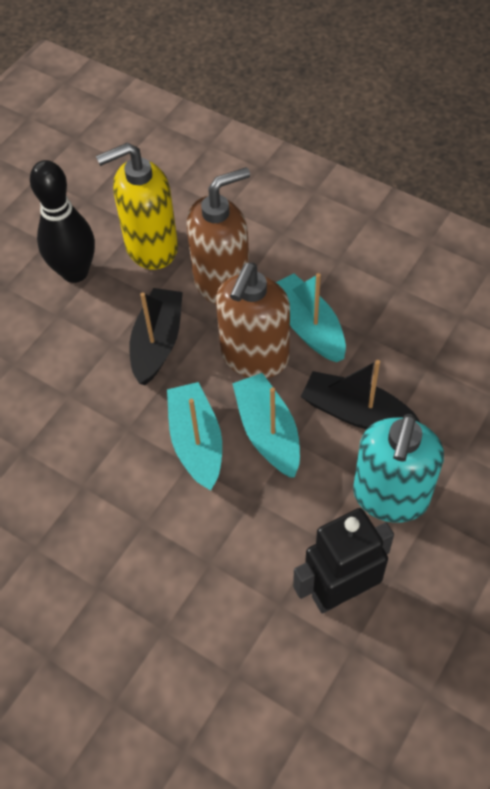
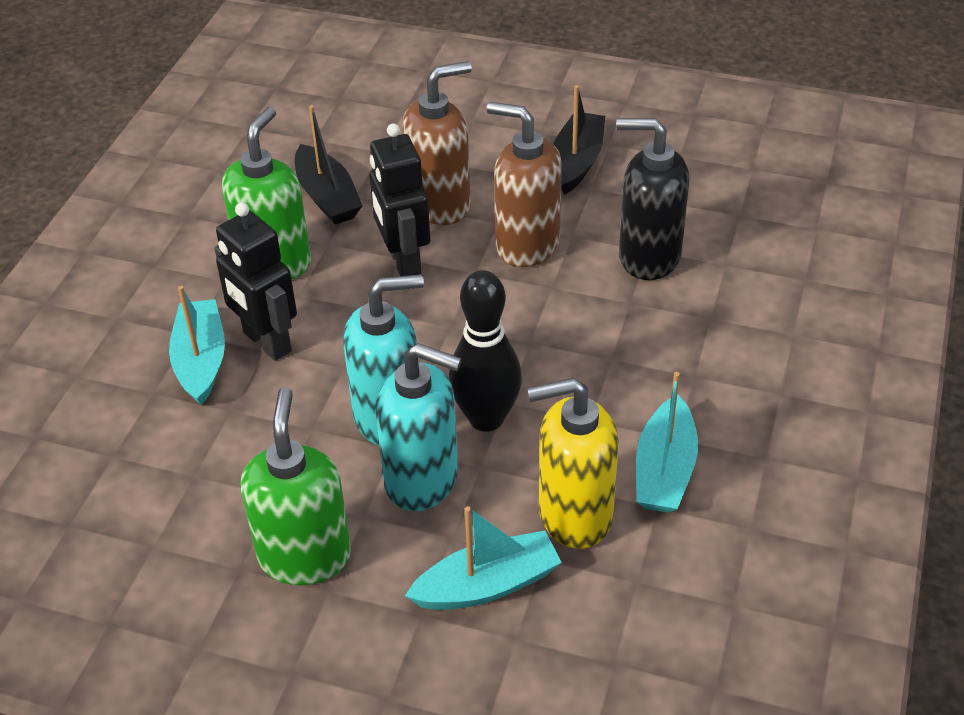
black robot: [293,508,394,613] = 1 -> [214,202,297,361] [369,123,430,276] = 2
black soap dispenser: none = 0 -> [616,118,689,280] = 1
green soap dispenser: none = 0 -> [222,107,311,279] [241,387,351,585] = 2
turquoise soap dispenser: [353,414,444,523] = 1 -> [343,274,424,446] [376,343,462,511] = 2

